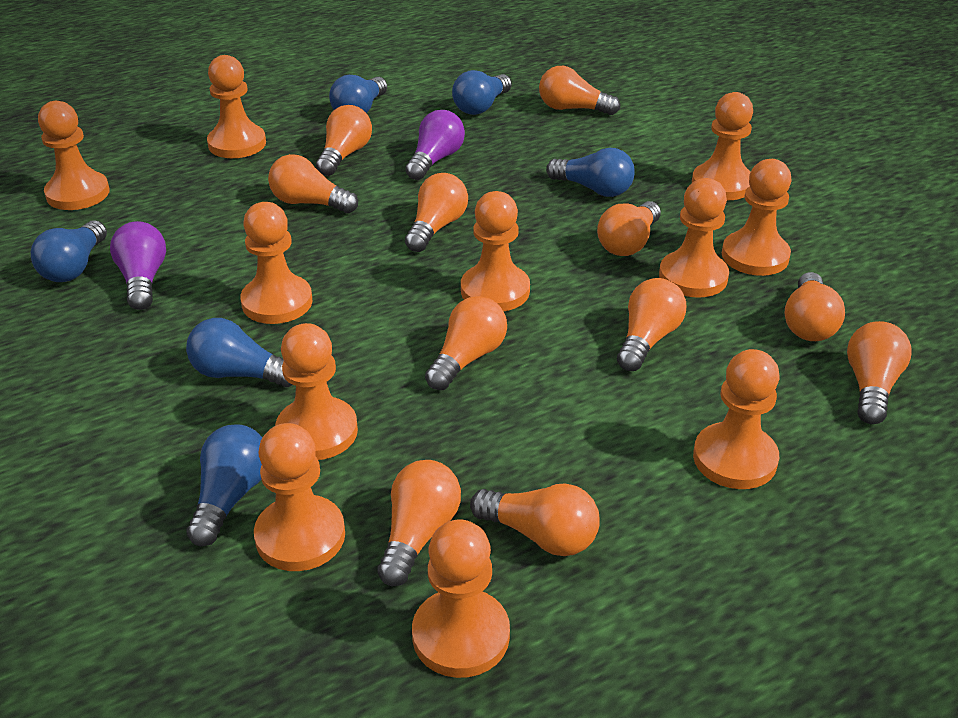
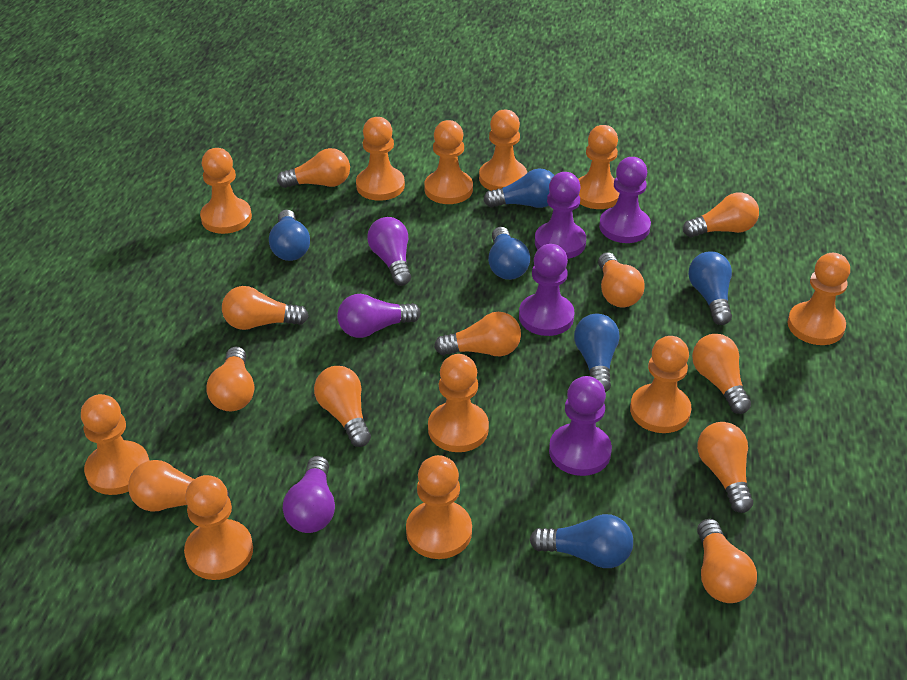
purple light bulb: [110,221,166,310] [405,110,465,180] = 2 -> [283,456,335,533] [337,294,421,338] [367,217,411,286] = 3
purple pawn: none = 0 -> [519,244,575,336] [535,172,586,259] [549,376,612,476] [599,157,651,243] = 4

